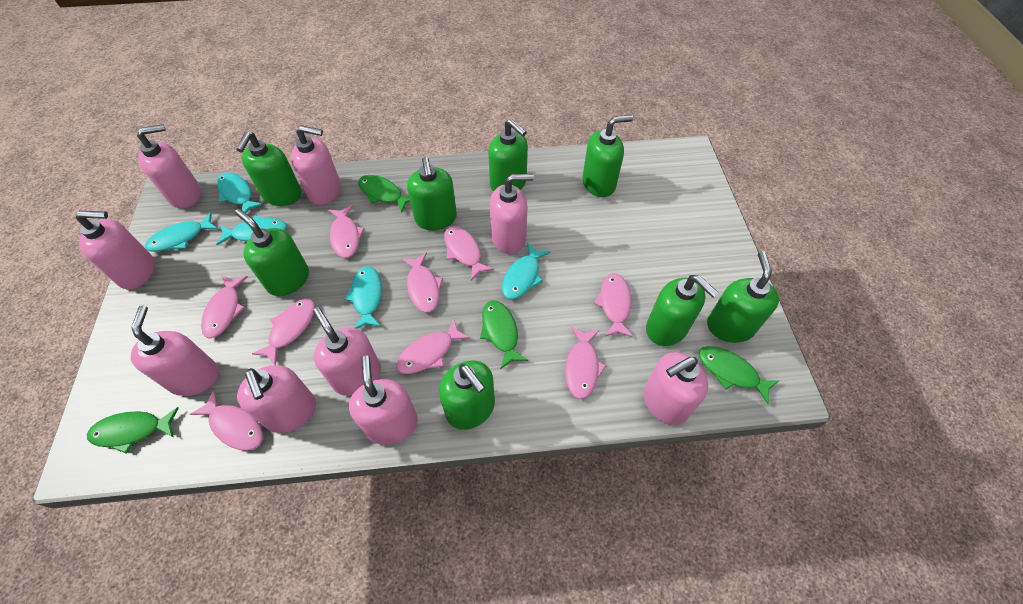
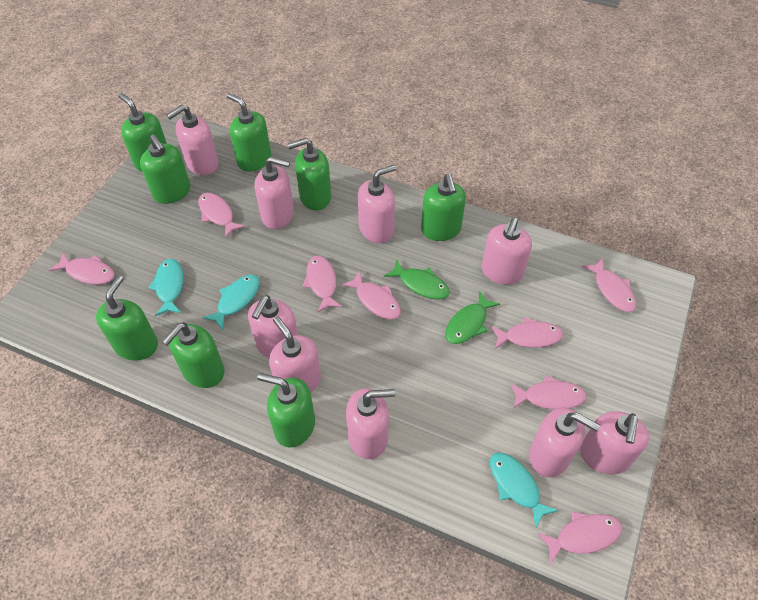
green fish: [87,407,179,454] [358,175,410,213] [480,300,528,369] [699,346,779,404] = 4 -> [384,259,450,299] [445,291,500,344] = 2
pink fish: [190,390,263,451] [201,275,248,339] [252,299,315,365] [328,205,365,258] [396,319,470,374] [401,252,443,313] [444,226,494,281] [565,327,606,399] [594,273,633,337] = 9 -> [49,253,115,285] [198,193,245,238] [303,256,342,313] [341,270,401,319] [491,317,564,349] [510,375,587,409] [537,511,622,564] [582,258,636,312] = 8
turquoise fish: [145,212,218,252] [216,215,287,245] [217,173,264,213] [344,266,382,329] [502,243,550,299] = 5 -> [148,259,184,316] [203,275,260,330] [490,452,559,529] = 3

